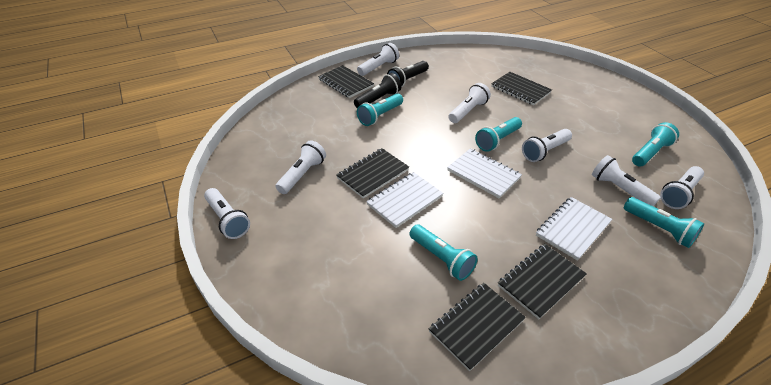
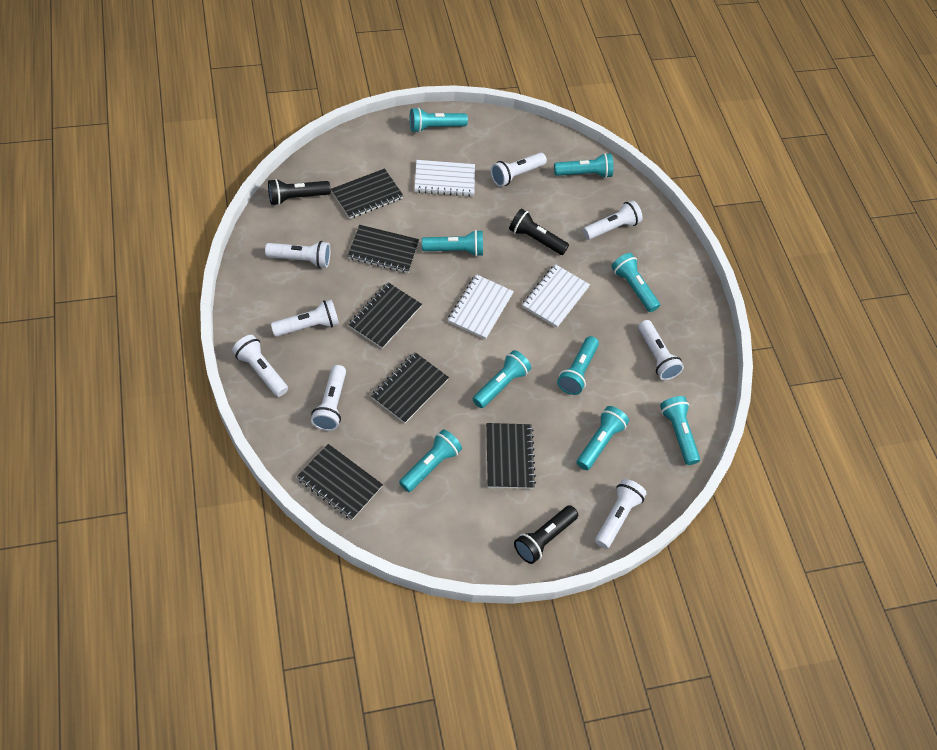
black flashlight: [354,73,401,108] [387,61,429,87] = 2 -> [268,179,331,205] [509,209,569,255] [514,505,578,564] = 3
black notebook: [318,65,374,98] [336,148,409,199] [429,283,526,371] [491,72,552,105] [498,244,587,319] = 5 -> [297,444,383,520] [331,168,404,219] [348,225,419,273] [348,282,422,349] [371,352,449,423] [486,423,536,489] = 6
turquoise flashlight: [357,93,403,126] [410,225,478,281] [475,117,522,152] [624,197,704,248] [632,122,679,166] = 5 -> [399,429,462,492] [410,107,468,133] [422,230,483,257] [473,350,531,408] [554,153,613,178] [557,336,599,395] [577,406,629,470] [611,253,660,312] [660,396,700,465] = 9
white flashlight: [204,188,250,239] [275,140,326,194] [357,43,399,76] [449,83,491,123] [522,129,572,162] [592,155,661,206] [660,166,704,209] = 7 -> [232,335,288,397] [265,241,330,268] [271,299,339,337] [311,365,346,431] [491,153,547,187] [583,200,643,240] [595,479,647,549] [638,320,684,380] = 8

